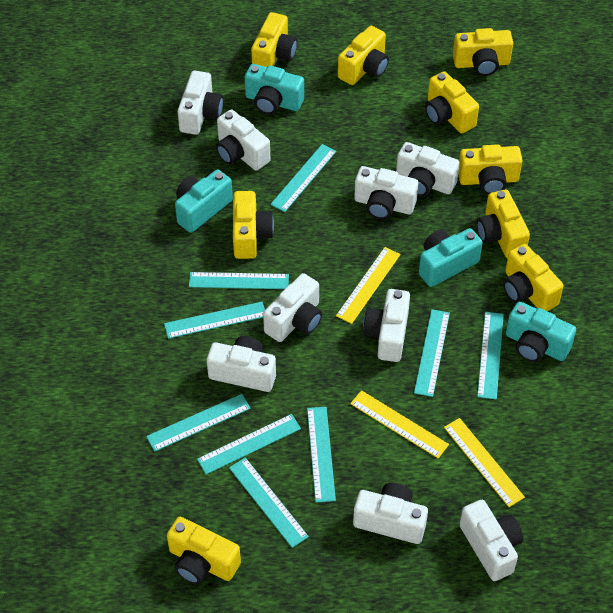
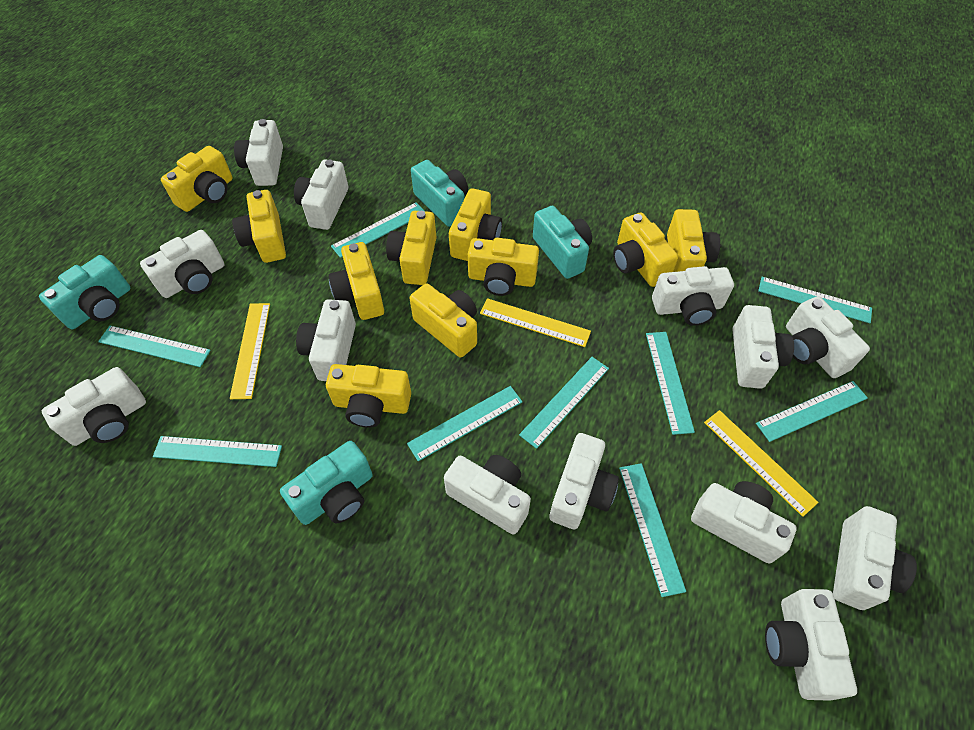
white camera: [178,71,223,135] [207,336,276,392] [216,110,271,171] [263,273,322,342] [353,483,428,544] [354,166,418,219] [363,289,410,362] [396,142,460,196] [459,500,523,581] = 9 -> [42,367,146,446] [140,230,224,298] [234,119,283,186] [294,159,348,230] [296,299,356,381] [444,455,531,534] [549,433,619,530] [652,266,734,326] [691,481,797,563] [733,305,794,389] [765,589,857,701] [786,296,870,378] [833,506,917,610] = 13
yellow camera: [167,517,241,584] [233,191,274,259] [251,12,297,67] [338,26,389,85] [425,71,479,133] [453,28,513,76] [458,144,523,194] [477,190,530,258] [503,244,564,311] = 9 -> [161,146,233,212] [232,190,286,263] [326,364,411,428] [328,242,384,320] [386,211,437,285] [410,283,477,357] [449,188,502,261] [467,238,539,296] [613,212,678,287] [667,209,720,272] = 10

